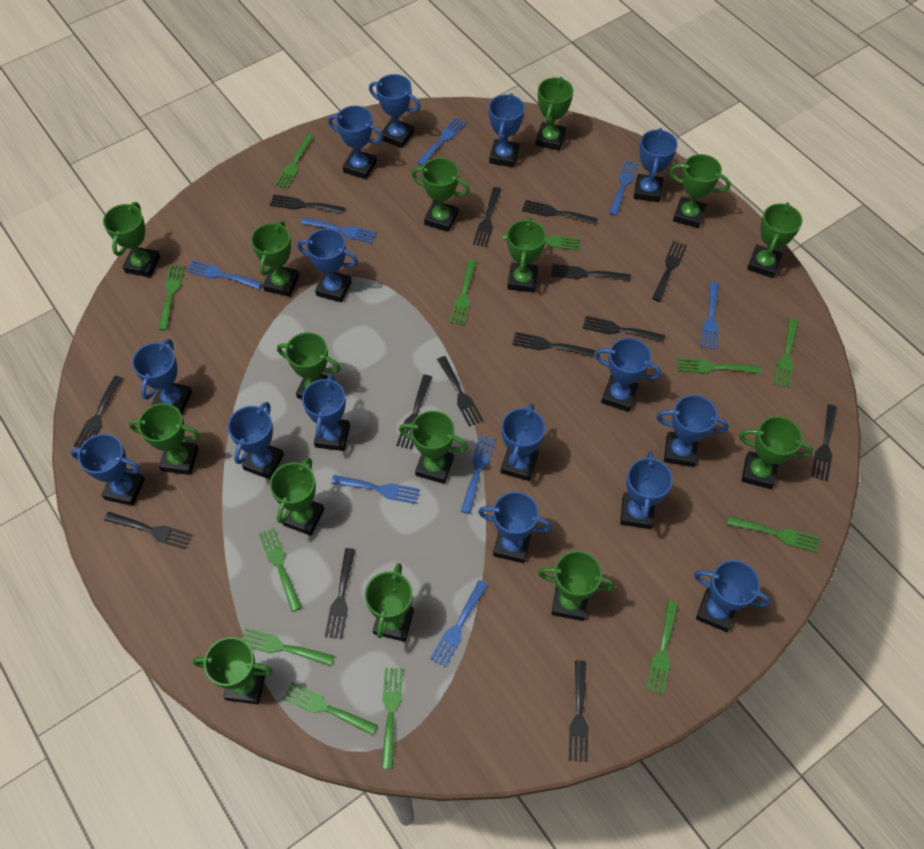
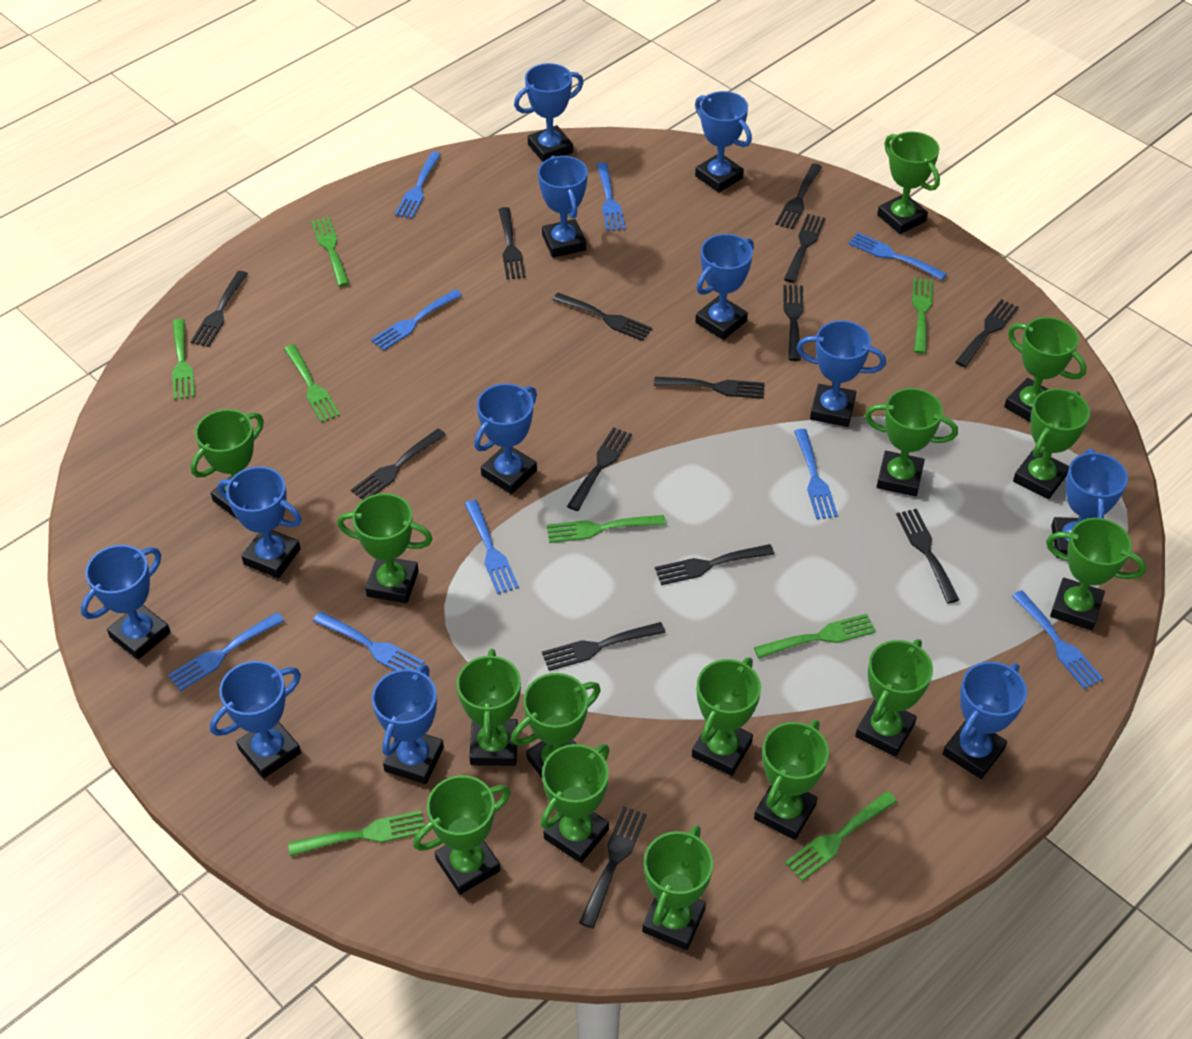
blue fork: [186,260,262,289] [301,217,377,243] [331,475,420,504] [417,118,466,166] [430,580,488,667] [461,435,495,514] [609,160,638,216] [701,282,719,350] = 8 -> [168,612,284,691] [313,611,424,671] [371,289,462,351] [395,152,441,219] [465,500,519,594] [596,162,626,231] [794,429,838,519] [848,232,947,280] [1012,590,1103,689] = 9
blue trophy: [71,434,145,506] [132,339,192,415] [228,402,284,479] [297,228,358,302] [302,374,350,451] [328,106,383,179] [369,74,421,148] [478,492,552,563] [489,93,525,167] [501,403,545,481] [594,338,661,412] [620,452,673,529] [634,128,678,202] [656,395,729,467] [694,560,770,632] = 15 -> [81,545,171,660] [210,661,301,778] [218,466,302,578] [372,664,444,784] [474,383,537,494] [514,63,584,162] [538,155,588,258] [695,91,752,192] [695,234,754,340] [797,320,886,427] [943,661,1027,779] [1051,449,1128,558] = 12
green fork: [158,265,185,330] [241,628,334,666] [259,528,302,612] [275,134,314,189] [283,682,378,736] [382,668,403,769] [450,259,477,325] [503,232,580,251] [646,600,678,695] [678,358,762,374] [727,516,819,553] [774,318,798,388] = 12 -> [172,319,195,400] [284,344,340,422] [288,810,424,856] [311,217,349,286] [547,515,666,543] [754,614,876,658] [785,791,897,881] [912,278,933,354] = 8

